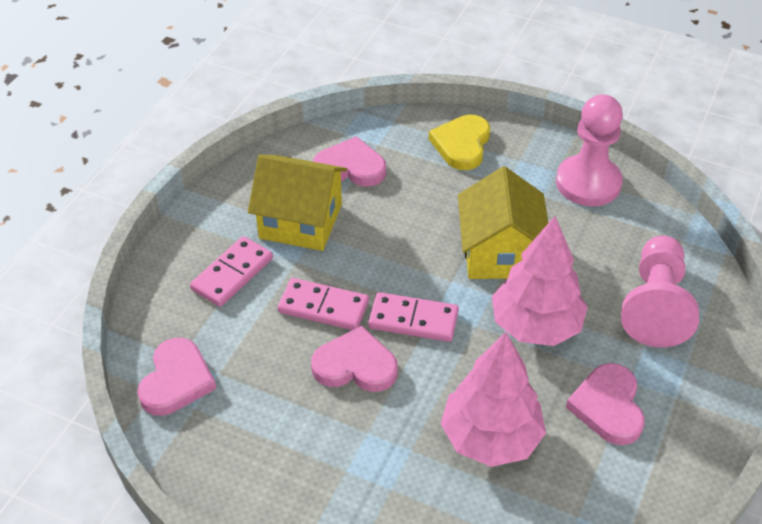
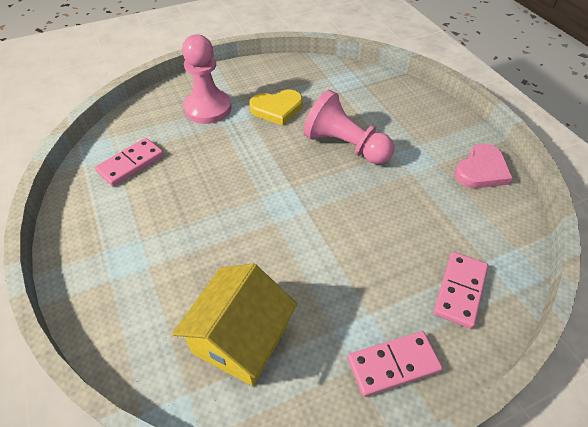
pink heart: [137,338,216,416] [311,326,398,392] [313,136,386,187] [566,363,645,445] = 4 -> [454,144,513,188] = 1
pink tree: [441,332,546,467] [492,216,588,346] = 2 -> none = 0
yellow house: [248,155,347,251] [458,167,548,279] = 2 -> [172,263,297,386] = 1

